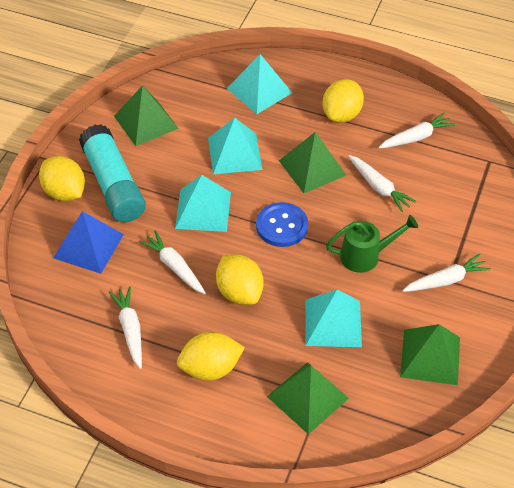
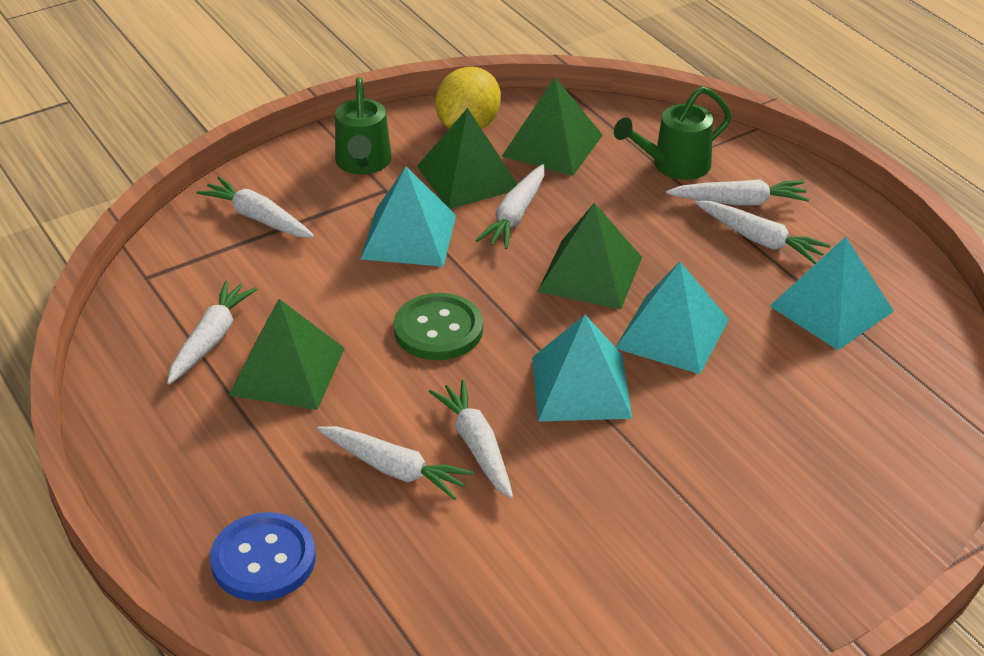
blue pyramid: [53,211,124,274] = 1 -> none = 0
green button: none = 0 -> [394,293,483,360] = 1
green watering can: [326,215,418,273] = 1 -> [335,77,392,175] [614,86,732,180] = 2
turquoise glue stick: [79,124,146,222] = 1 -> none = 0
white carrot: [109,286,142,369] [139,230,206,294] [348,155,417,212] [379,113,455,149] [402,253,491,292] = 5 -> [167,280,257,384] [197,177,314,238] [317,426,474,500] [429,380,513,499] [475,164,545,249] [666,180,809,205] [695,201,831,264] = 7
yellow lemon: [39,156,85,201] [177,332,245,381] [216,254,264,305] [322,79,364,123] = 4 -> [435,67,501,129] = 1

